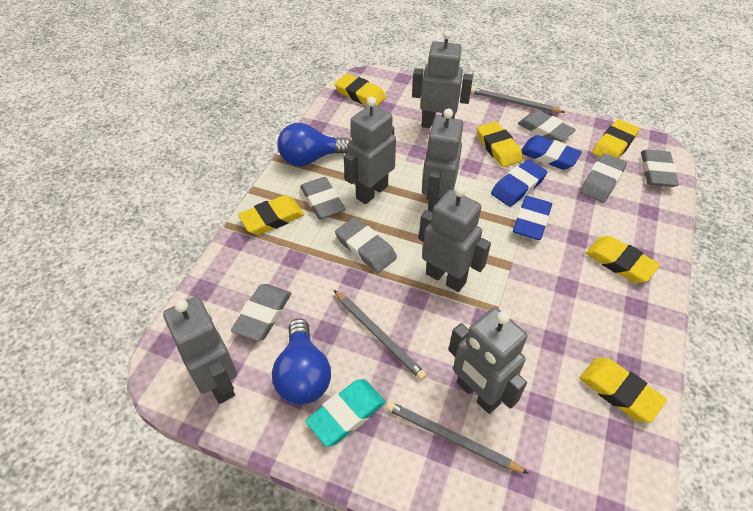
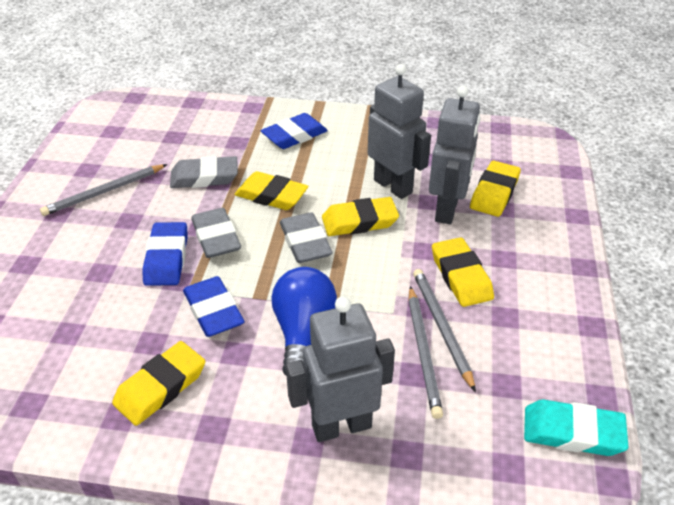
blue light bulb: [272,318,331,404] [277,123,350,166] = 2 -> [271,267,337,376] = 1
grey eraser: [231,284,291,341] [300,177,345,219] [335,217,397,273] [518,110,576,142] [580,153,627,203] [641,150,679,187] = 6 -> [170,156,238,188] [191,208,241,258] [280,212,333,263] = 3
grey robot: [163,296,237,404] [344,97,396,204] [412,30,473,128] [419,186,491,292] [422,108,463,212] [449,307,527,414] = 6 -> [286,296,395,442] [368,64,431,199] [429,86,480,224] = 3
yellow eraser: [238,195,305,235] [334,73,386,106] [477,121,523,167] [580,358,667,423] [586,236,660,283] [592,119,640,159] = 6 -> [112,341,205,426] [234,171,309,210] [322,197,399,236] [432,237,494,307] [470,161,521,217] = 5

